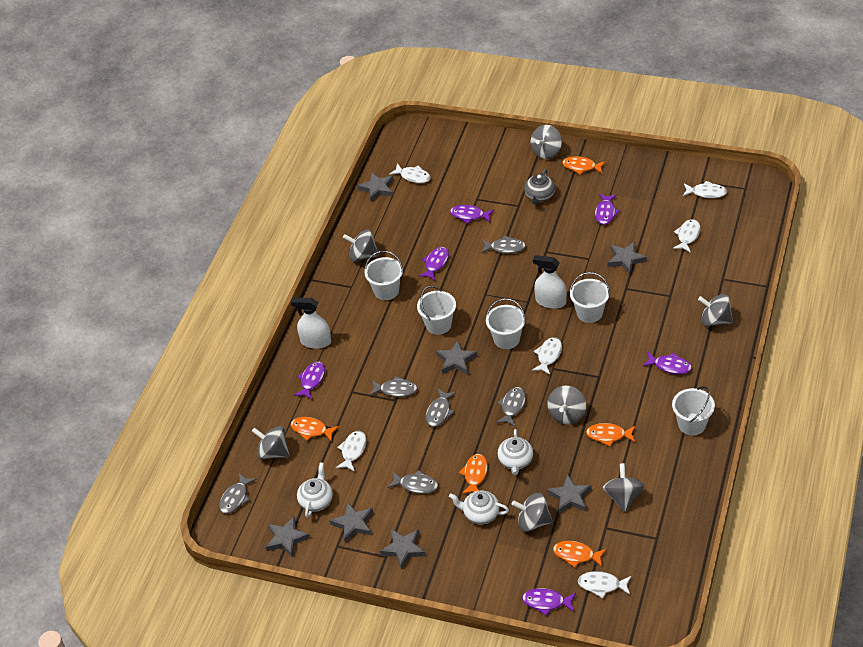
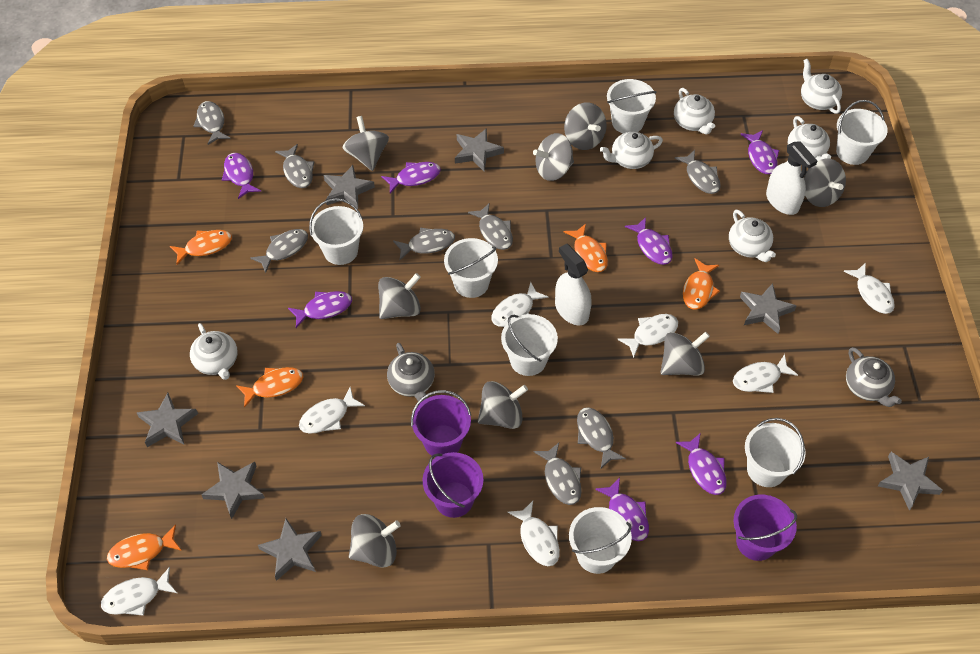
grey fish: [219,473,256,514] [369,376,418,397] [388,470,438,494] [426,389,456,427] [481,235,526,254] [496,387,526,426] = 6 -> [193,101,231,145] [250,229,308,273] [275,144,314,188] [393,228,455,260] [468,204,513,250] [534,443,582,505] [577,407,626,468] [674,150,721,194] = 8
grey spinning top: [252,426,290,460] [343,229,379,262] [512,493,553,532] [531,125,562,159] [547,385,586,425] [603,463,644,512] [698,294,733,327] = 7 -> [342,116,389,171] [349,514,401,567] [378,273,421,319] [478,381,528,429] [533,133,574,181] [564,102,607,150] [660,332,710,376] [804,159,846,207] = 8
grey teapot: [524,169,555,204] = 1 -> [387,343,435,401] [846,347,902,407] = 2
purple bucket: none = 0 -> [411,390,471,458] [423,452,483,518] [733,495,797,561] = 3
purple fish: [294,362,325,400] [419,247,449,280] [450,205,494,224] [522,588,576,616] [595,194,620,225] [643,352,692,374] = 6 -> [222,153,261,199] [288,291,352,328] [381,162,441,193] [595,477,649,541] [625,217,673,265] [675,434,727,495] [740,130,779,174] = 7
white bucket: [364,251,403,300] [417,286,456,335] [486,298,526,349] [570,272,610,323] [672,386,715,435] = 5 -> [309,198,363,265] [444,238,498,298] [501,314,558,376] [569,507,632,574] [607,79,657,133] [745,418,806,487] [836,100,888,165] = 7
white fish: [336,431,366,472] [389,163,431,183] [532,337,562,375] [578,571,631,598] [673,219,700,253] [683,181,727,198] = 6 -> [101,567,177,616] [299,387,365,434] [491,282,549,327] [507,501,560,566] [617,314,678,358] [733,354,798,393] [844,263,895,314] = 7
white teapot: [297,462,333,518] [449,490,509,524] [497,429,533,475] = 3 -> [190,323,238,380] [600,132,663,169] [674,88,715,134] [729,210,776,262] [788,116,831,161] [801,59,842,114] = 6

